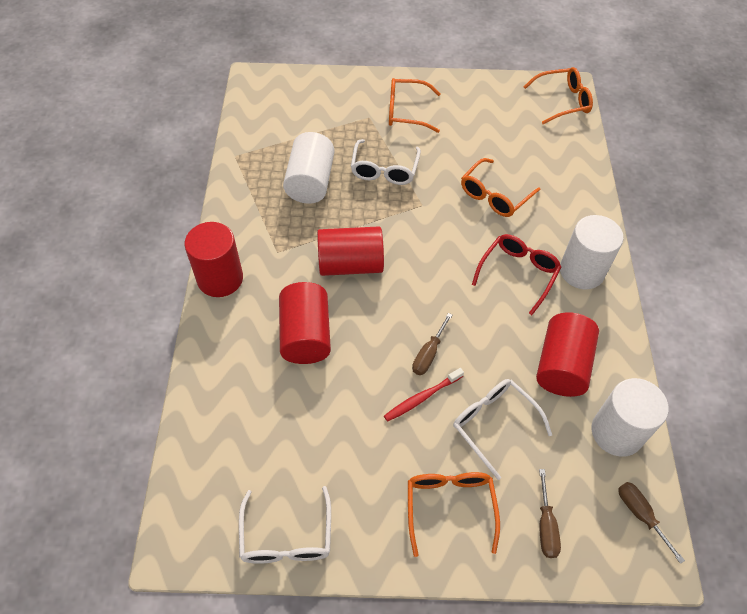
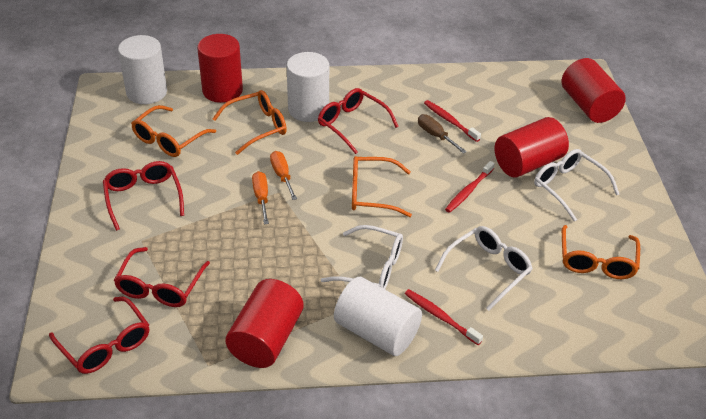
brown screwdriver: [412,313,452,375] [539,469,561,558] [618,482,685,564] = 3 -> [418,114,467,154] = 1
orange screwdriver: none = 0 -> [252,171,269,224] [270,151,297,200] = 2
red glasses: [472,234,561,315] = 1 -> [49,297,149,374] [103,161,184,231] [114,247,210,307] [318,88,399,154] = 4
red toothbrush: [384,368,464,422] = 1 -> [405,289,483,345] [424,100,481,142] [445,161,495,213] = 3

